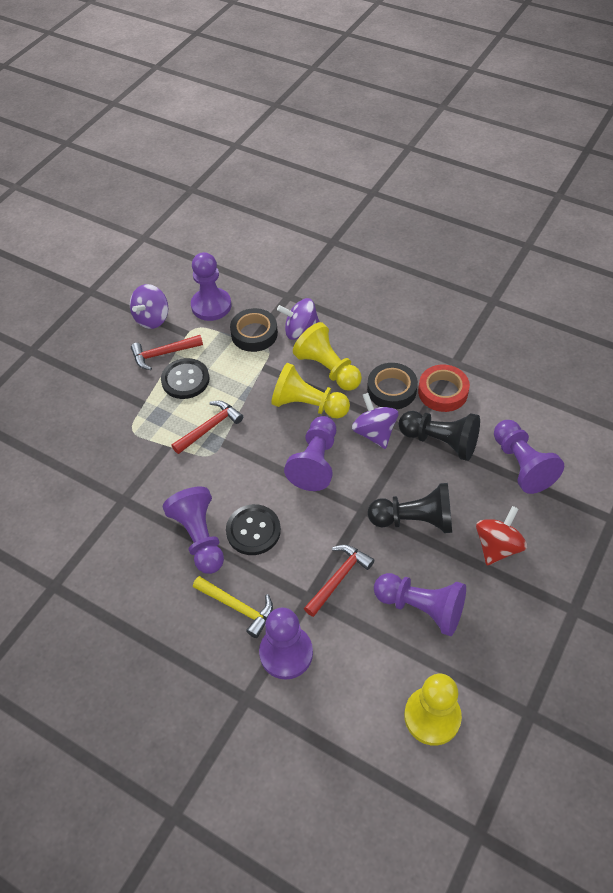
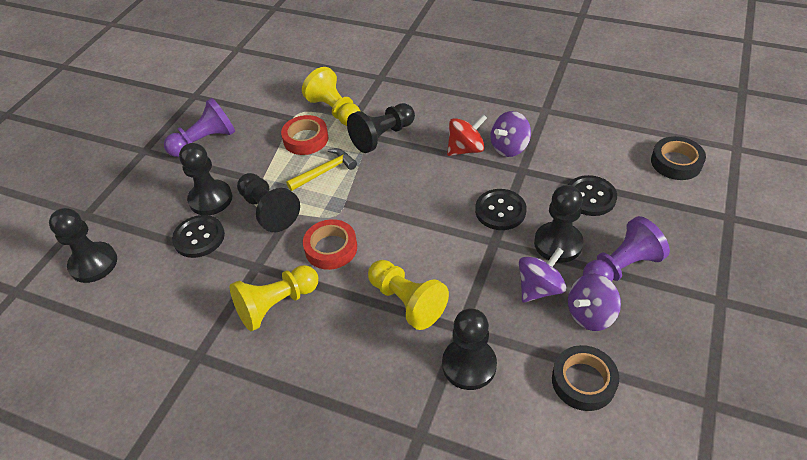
black button: [161,358,210,399] [226,504,281,555] = 2 -> [172,215,225,258] [475,189,527,230] [568,175,617,216] = 3
black pawn: [368,483,452,533] [399,411,480,461] = 2 -> [49,208,117,283] [179,143,232,215] [237,173,300,232] [347,103,415,153] [442,308,497,390] [534,185,584,263] = 6
purple pawn: [163,487,224,574] [191,252,231,321] [259,607,313,680] [284,416,336,491] [374,573,466,636] [494,420,564,494] = 6 -> [164,98,235,157] [583,216,670,282] = 2
red hammer: [131,335,203,370] [172,401,243,454] [304,545,374,617] = 3 -> none = 0
red tape: [418,365,470,412] = 1 -> [281,115,328,155] [303,219,357,270] = 2

